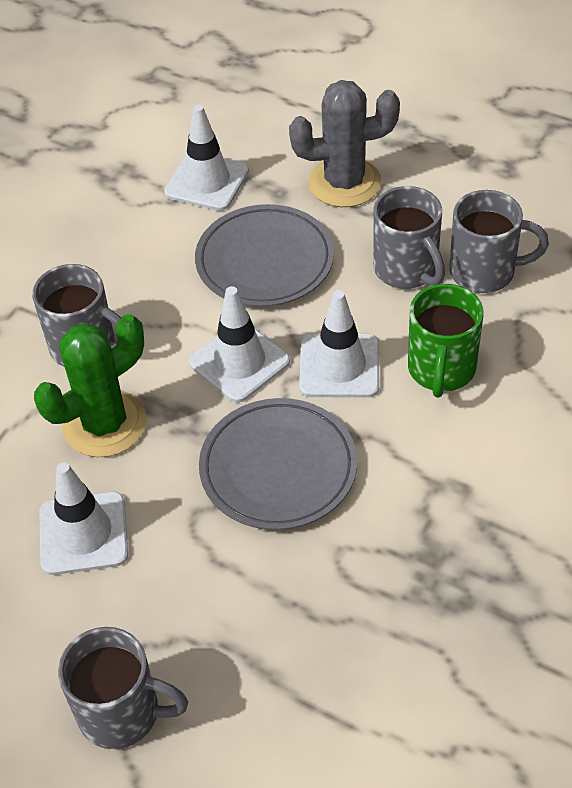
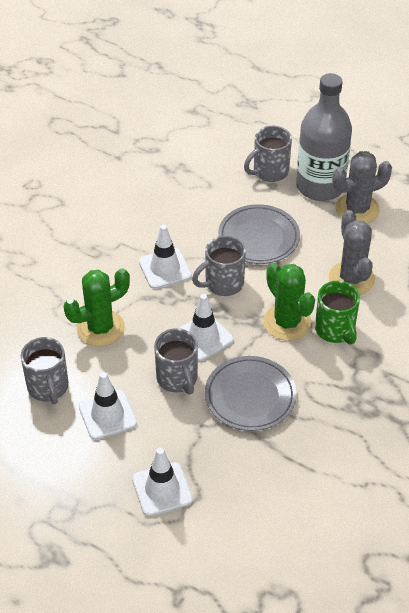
green cactus: [34,314,146,457] = 1 -> [64,268,130,347] [263,263,315,341] = 2
grey bottle: none = 0 -> [296,73,352,201] = 1
grey cactus: [289,80,400,207] = 1 -> [329,210,375,295] [332,151,392,224] = 2

